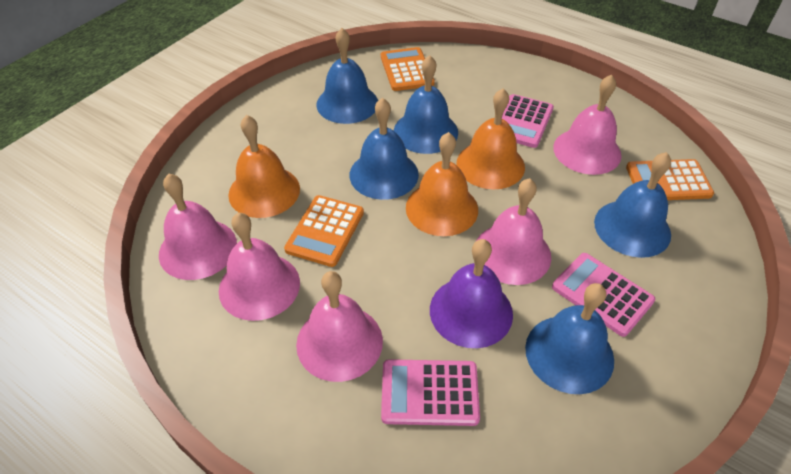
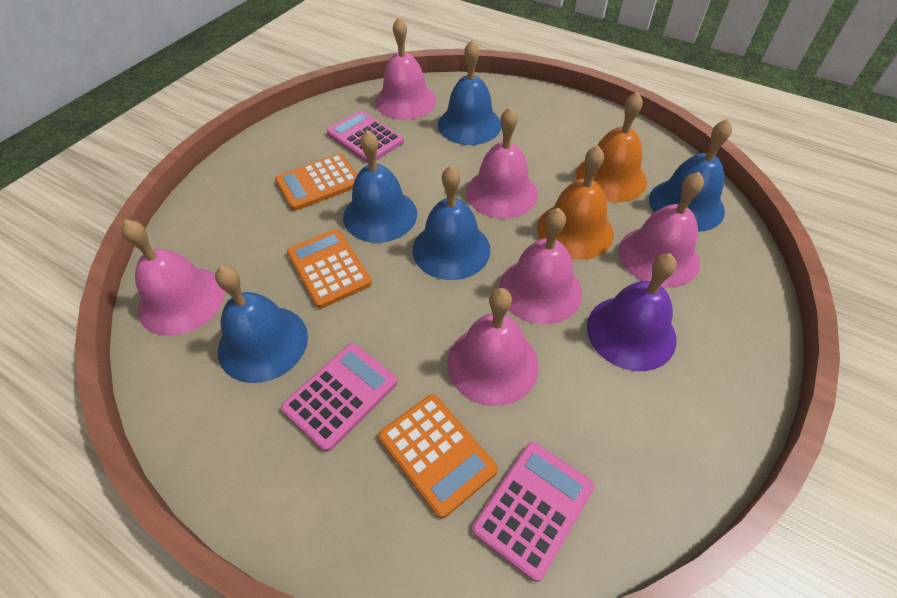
orange bell: [228,115,300,218] [406,132,478,236] [456,88,525,189] = 3 -> [537,145,614,260] [576,92,647,202] = 2
pink bell: [159,174,237,280] [219,212,300,321] [296,271,383,382] [476,178,551,285] [553,74,621,175] = 5 -> [121,219,225,336] [375,17,436,120] [447,288,539,406] [466,107,538,219] [499,208,582,325] [619,172,704,288] = 6

